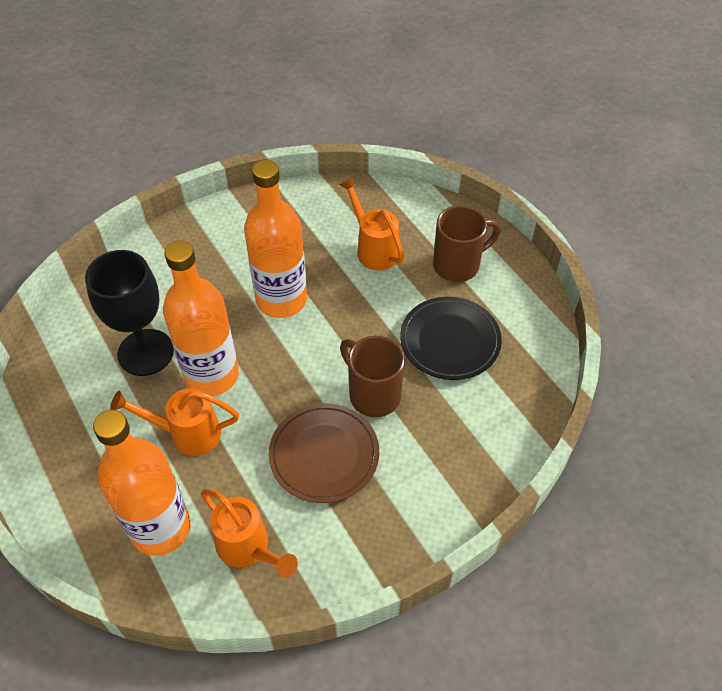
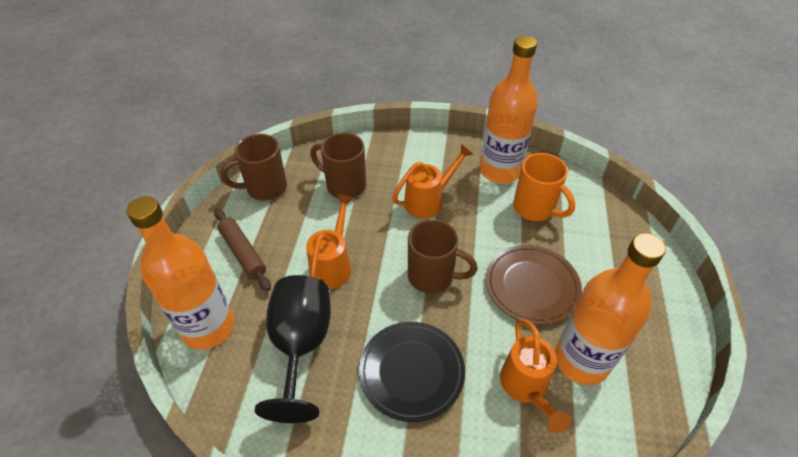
brown mug: [340,336,405,417] [433,205,501,282] = 2 -> [221,134,287,201] [310,133,366,198] [408,219,478,294] = 3
brown rolling pin: none = 0 -> [214,208,271,291] = 1
orange mug: none = 0 -> [513,153,576,221] = 1

